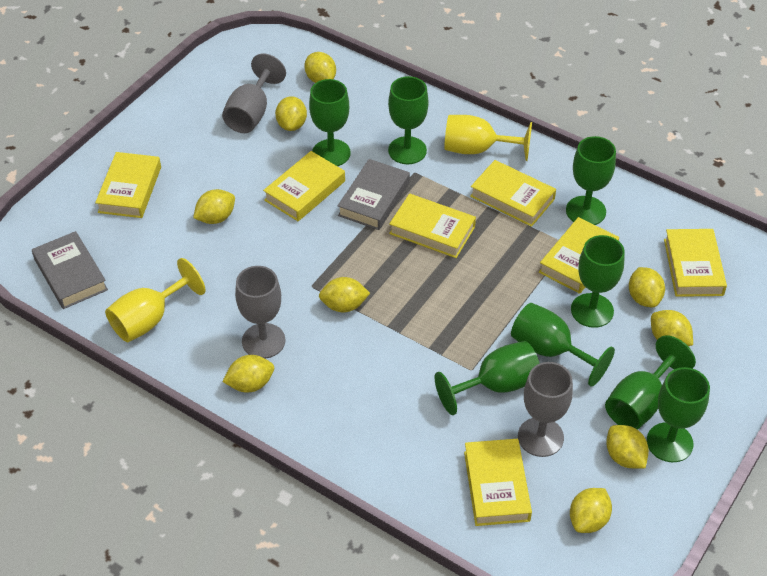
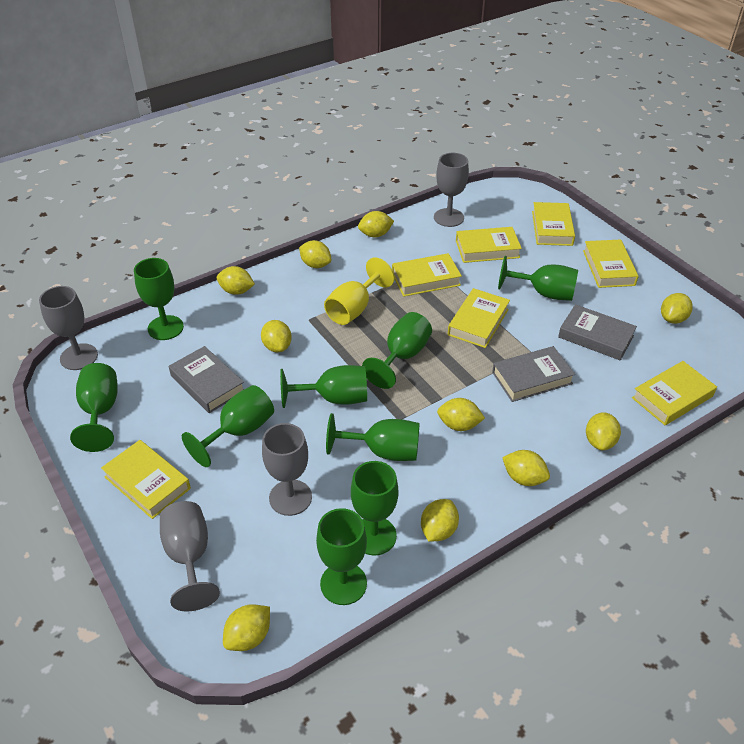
green goblet: [309,79,351,166] [388,76,429,164] [434,341,540,415] [511,303,615,387] [566,136,616,225] [571,235,625,328] [605,335,696,429] [647,367,710,462] = 8 -> [70,363,118,452] [134,258,184,340] [182,385,274,467] [280,365,367,408] [316,508,367,605] [326,413,419,461] [351,461,398,555] [362,312,432,389] [498,256,578,301] = 9
grey book: [32,231,108,309] [338,159,410,230] = 2 -> [169,346,244,413] [492,346,575,402] [558,304,637,360] = 3
grey goblet: [222,53,286,133] [235,266,285,359] [518,362,573,457] = 3 -> [39,286,98,370] [160,501,220,611] [262,423,312,516] [434,153,469,227] = 4
yellow goblet: [105,258,206,342] [444,115,532,161] = 2 -> [324,257,395,325] = 1
yellow lemon: [193,189,235,224] [222,355,274,393] [275,96,307,131] [304,52,336,83] [319,277,370,312] [570,488,612,533] [606,425,649,468] [629,267,665,307] [651,310,693,346] = 9 -> [217,266,255,295] [223,604,270,651] [261,320,292,352] [299,240,331,268] [358,211,394,238] [421,499,459,542] [437,398,485,431] [502,450,550,486] [586,412,621,450] [661,293,693,324] = 10

